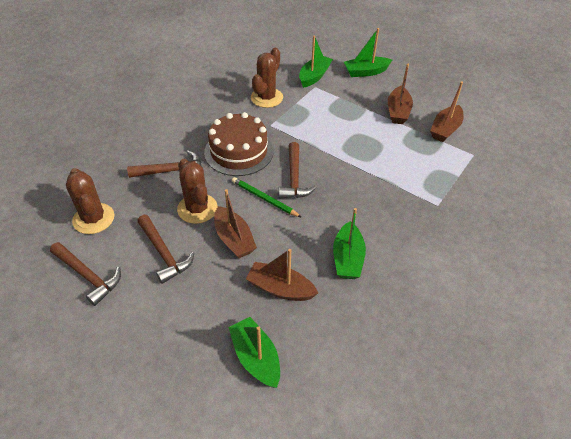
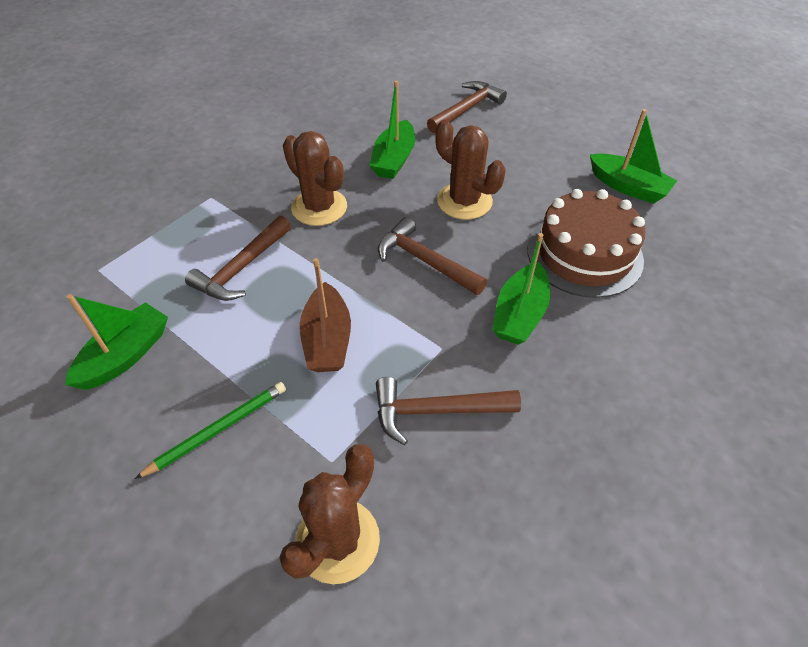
brown boat: [214,189,257,258] [246,249,318,301] [388,64,413,124] [430,82,464,142] = 4 -> [300,258,351,372] = 1

